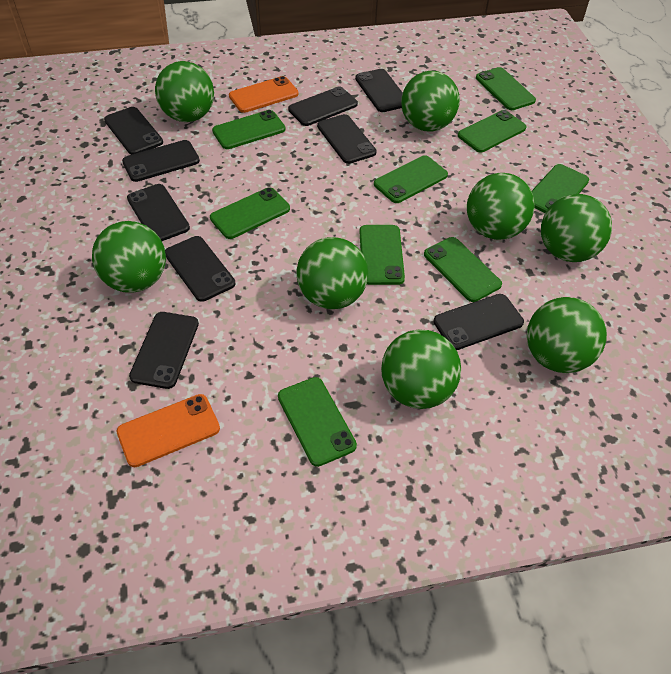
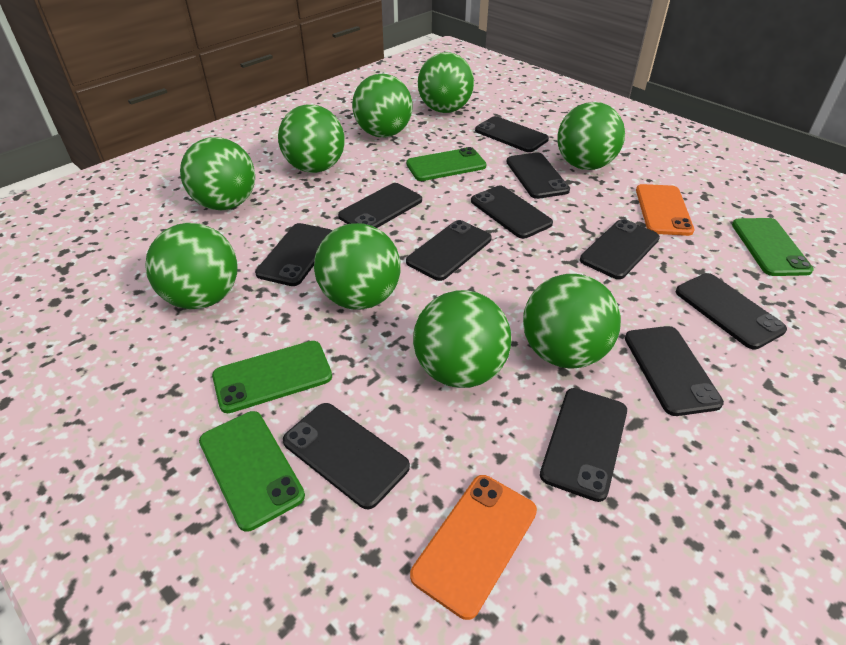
black phone: [104,107,163,155] [122,140,200,182] [127,184,190,241] [129,312,199,389] [165,236,235,302] [288,87,358,126] [317,114,377,164] [355,69,403,112] [433,294,524,350] = 9 -> [255,223,333,286] [283,403,410,509] [338,183,422,228] [406,220,492,281] [471,186,553,239] [475,116,549,152] [506,152,570,199] [540,388,627,502] [580,219,660,279] [625,326,724,416] [676,273,787,350] = 11
green ball: [92,221,166,293] [155,61,214,122] [296,237,368,309] [381,329,461,409] [401,71,460,131] [467,173,535,240] [527,297,607,373] [541,194,612,262] = 8 -> [145,223,238,309] [180,137,255,210] [278,104,345,173] [314,223,401,310] [352,74,412,137] [413,290,511,388] [418,52,474,113] [523,274,621,369] [557,102,625,170] = 9
green phone: [210,187,290,239] [212,110,285,149] [278,377,357,467] [359,225,405,285] [374,155,448,203] [424,237,502,302] [458,110,527,153] [476,67,536,110] [532,164,589,213] = 9 -> [199,411,305,532] [212,341,332,413] [406,147,486,181] [732,218,814,276] = 4

